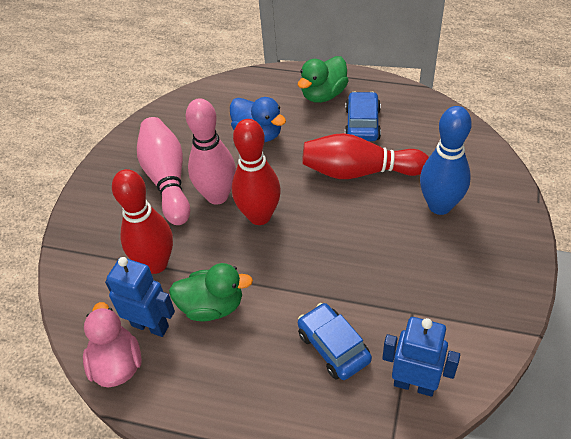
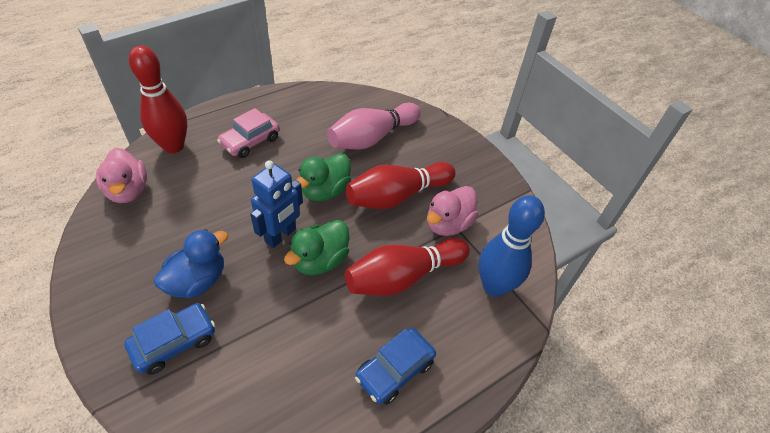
blue robot: [105,257,175,337] [382,317,460,397] = 2 -> [250,160,303,248] = 1
pink bowling pin: [137,117,190,225] [186,98,236,205] = 2 -> [327,103,421,150] = 1
pink car: none = 0 -> [217,108,280,158] = 1
pink duck: [83,302,142,387] = 1 -> [96,148,147,203] [427,186,478,236] = 2

